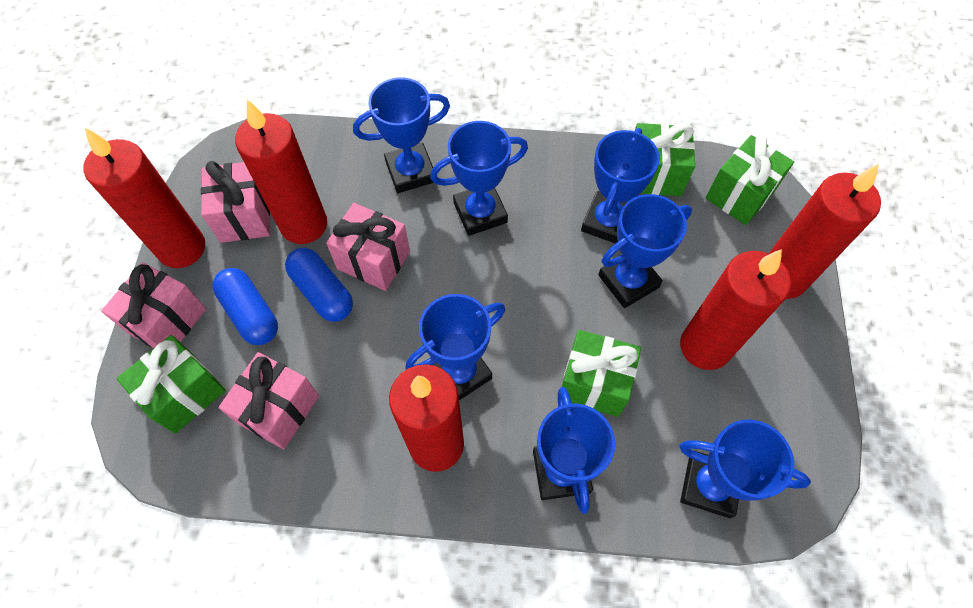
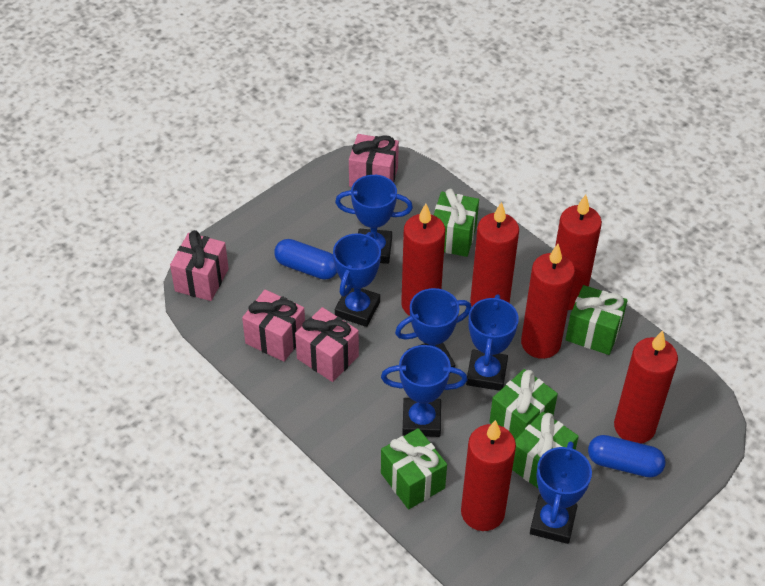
blue trophy: [353,78,450,193] [405,294,505,400] [430,121,528,236] [533,387,615,514] [581,128,660,244] [598,194,692,308] [679,420,811,518] = 7 -> [333,232,381,327] [335,175,413,264] [381,345,467,437] [395,288,472,368] [466,294,519,391] [530,441,592,544] = 6
green gift: [116,335,226,434] [562,330,641,417] [635,123,695,196] [706,135,794,225] = 4 -> [381,428,447,509] [434,189,479,257] [489,369,558,440] [512,411,579,488] [565,285,628,355] = 5
red candle: [83,128,205,268] [235,100,327,244] [389,364,464,472] [680,249,791,370] [769,164,881,299] = 5 -> [401,204,445,316] [461,420,516,531] [470,202,519,306] [521,244,575,359] [555,195,602,310] [614,330,678,443] = 6

